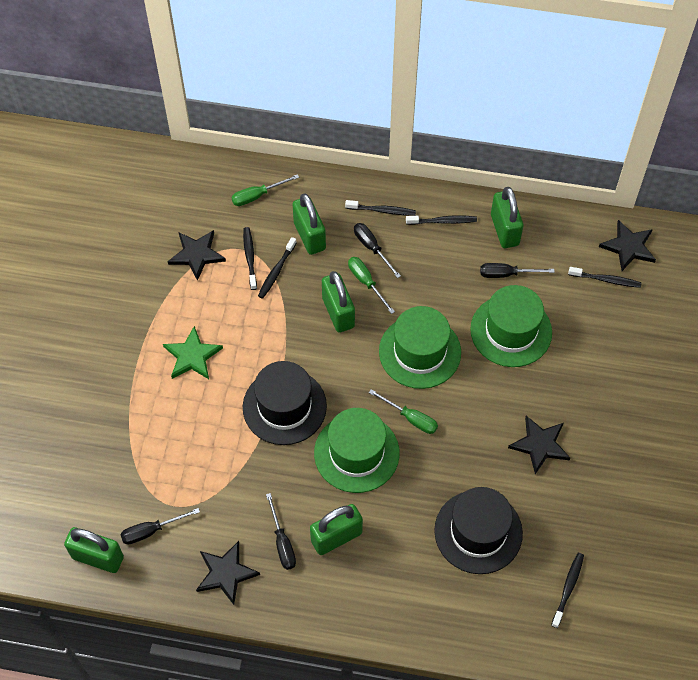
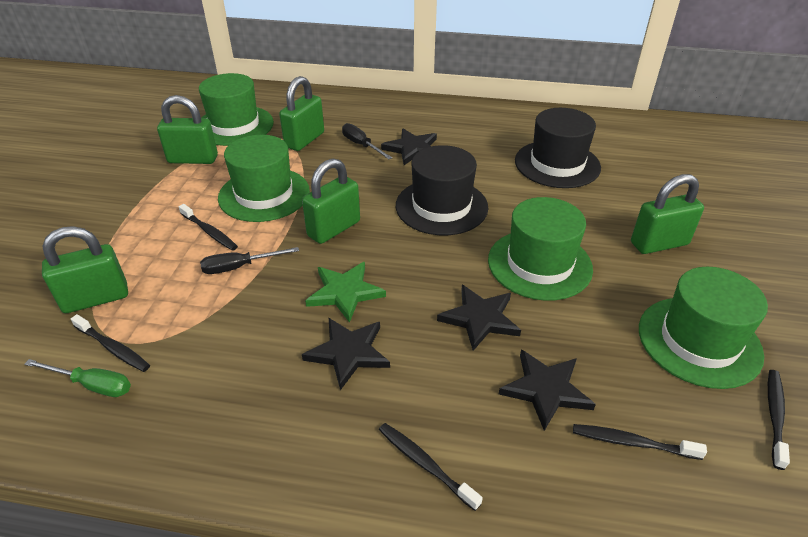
black screwdriver: [120,508,200,545] [266,493,296,570] [354,223,401,278] [480,263,555,278] = 4 -> [200,247,299,274] [342,123,392,159] = 2
black toothbrush: [243,227,257,290] [258,237,297,299] [345,200,416,216] [406,215,477,225] [551,553,584,628] [568,267,641,288] = 6 -> [71,314,150,372] [179,204,238,251] [379,423,483,511] [573,424,707,460] [768,370,790,470] = 5
green hat: [314,408,400,493] [379,306,461,389] [470,285,552,367] = 3 -> [199,73,274,146] [218,135,310,222] [488,197,593,301] [639,267,768,389] = 4
green screwdriver: [231,174,299,206] [348,257,395,314] [369,389,438,434] = 3 -> [24,359,131,397] = 1

